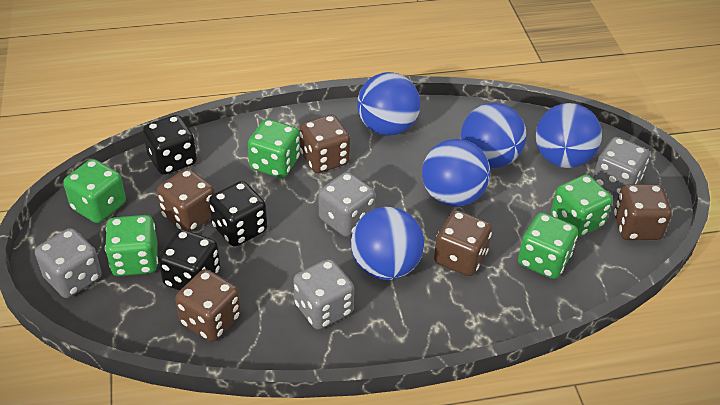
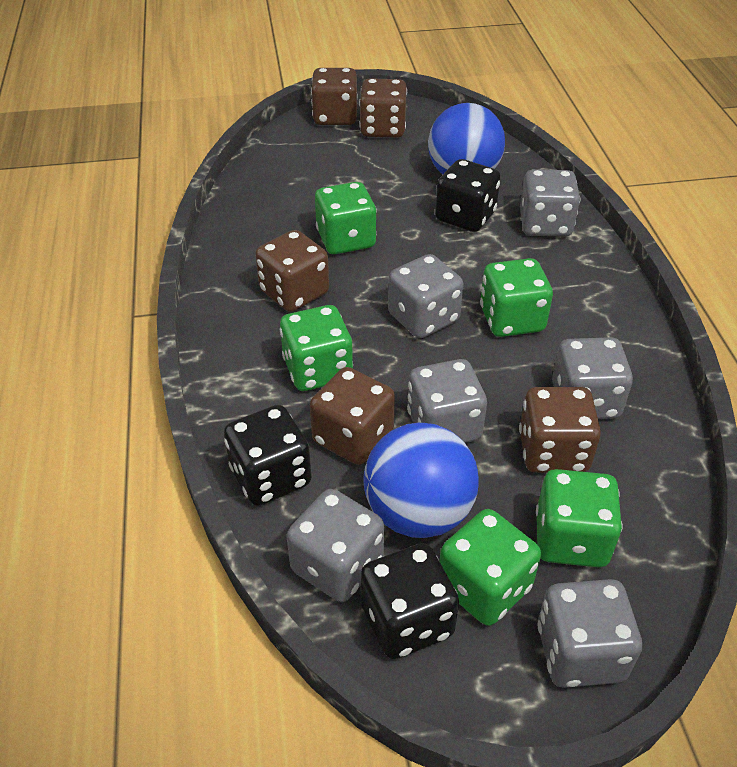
blue ball: [351,207,424,280] [357,72,420,136] [422,139,490,207] [461,103,527,168] [536,103,602,168] = 5 -> [364,423,479,538] [428,103,505,174] = 2
grey dice: [35,228,102,298] [293,259,354,330] [319,172,375,237] [593,137,650,196] = 4 -> [287,489,384,602] [388,254,464,338] [407,359,487,443] [520,169,580,237] [538,579,642,688] [552,337,633,419] = 6

